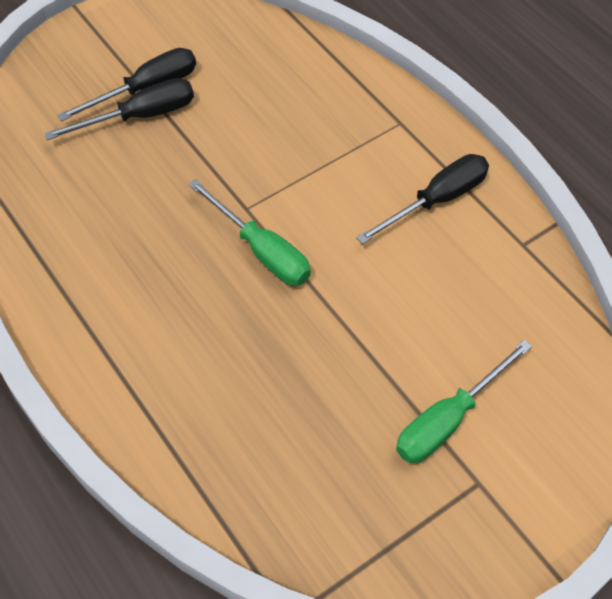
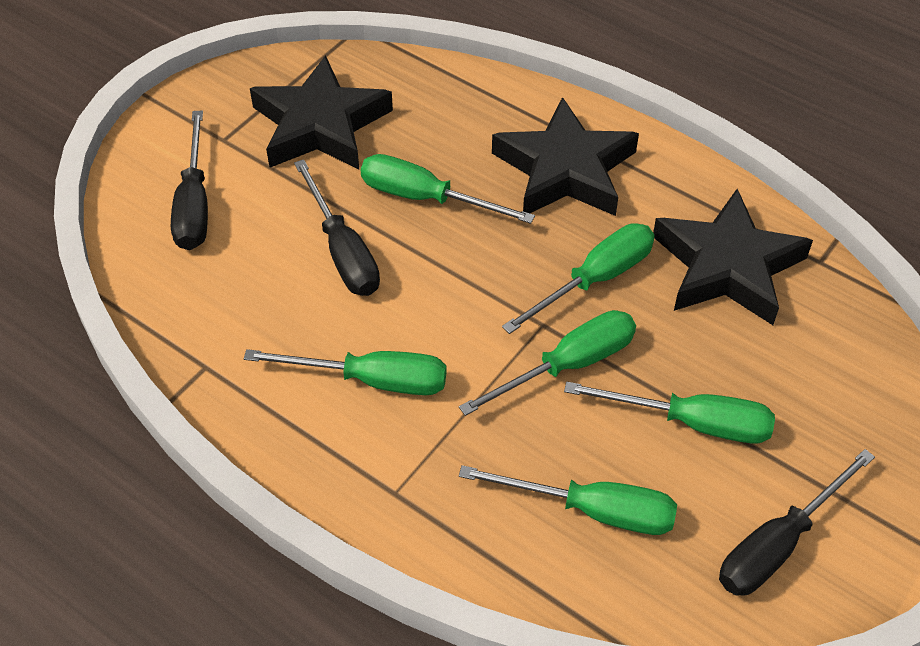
black star: none = 0 -> [250,55,393,170] [492,97,639,216] [653,189,813,325] = 3
green screwdriver: [189,179,311,286] [396,340,532,463] = 2 -> [244,349,447,395] [361,154,535,224] [459,310,636,416] [459,465,677,535] [502,223,655,334] [564,382,775,444] = 6

